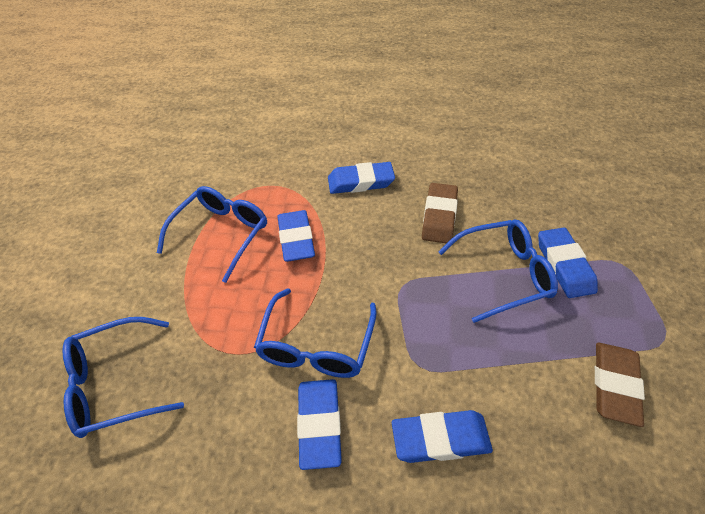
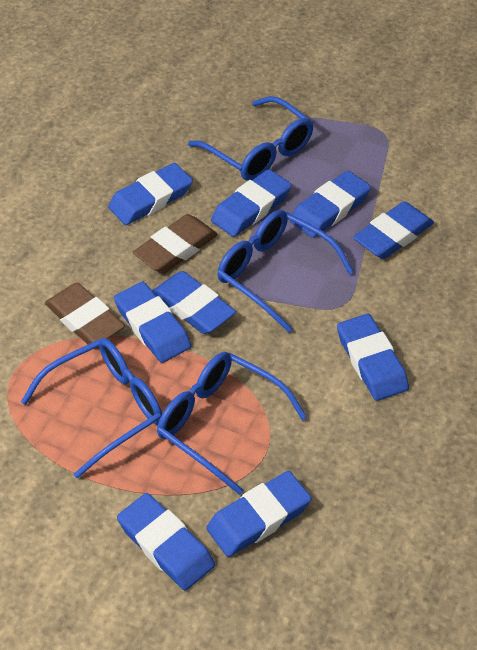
blue eraser: [277,210,315,262] [297,379,342,470] [328,162,395,194] [392,410,493,463] [538,227,598,298] = 5 -> [108,163,193,225] [114,282,191,363] [117,493,215,591] [153,271,236,334] [206,471,311,557] [211,169,291,237] [290,171,371,238] [337,314,409,401] [353,201,434,259] = 9

